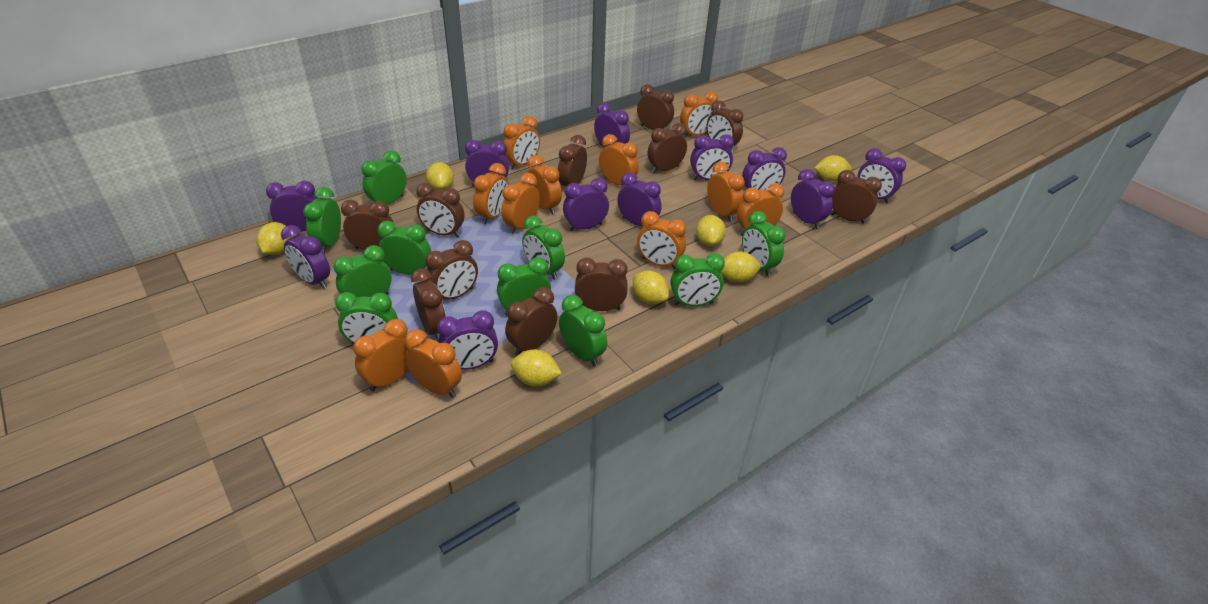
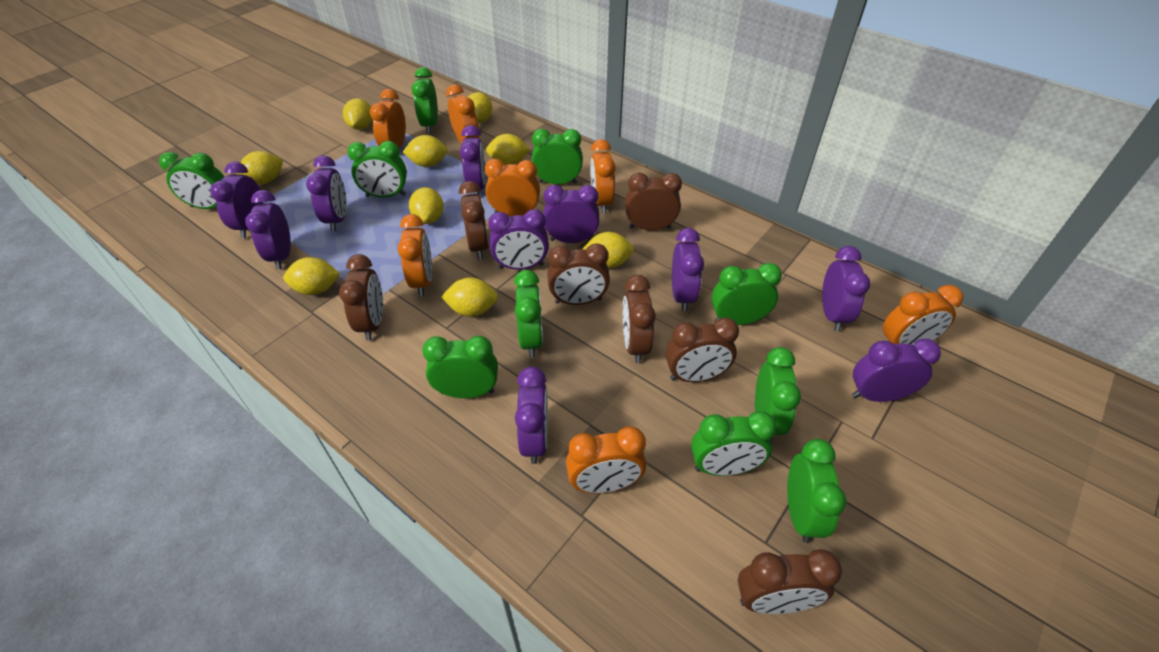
brown clock: [341,200,394,250] [411,268,446,342] [416,183,464,237] [425,240,478,299] [505,287,557,356] [558,135,587,192] [575,258,628,311] [637,84,674,130] [648,123,687,173] [706,101,743,153] [831,170,882,224] = 11 -> [339,254,383,341] [459,181,489,259] [547,243,610,305] [623,275,656,363] [625,173,682,230] [666,317,739,382] [738,549,842,614] = 7
orange clock: [353,319,409,391] [405,329,462,398] [473,163,509,224] [501,173,540,234] [503,116,540,170] [527,155,562,215] [599,134,639,185] [637,211,686,269] [680,91,718,137] [707,162,745,222] [737,183,784,235] = 11 -> [370,89,406,149] [398,214,432,296] [446,85,479,144] [485,159,540,216] [566,427,646,493] [590,139,616,214] [883,285,963,346] = 7
purple clock: [266,181,318,232] [281,225,330,289] [437,310,498,370] [465,140,509,186] [563,178,609,231] [594,102,630,147] [617,172,662,226] [690,134,734,180] [742,147,787,191] [791,169,835,229] [857,148,906,203] = 11 -> [210,161,263,238] [245,190,291,269] [306,155,346,231] [460,125,486,194] [488,209,549,270] [515,366,548,464] [544,185,599,243] [672,228,704,312] [822,246,871,331] [852,339,941,402] = 10
yellow lemon: [256,222,291,255] [426,162,454,191] [511,349,562,387] [633,271,669,304] [696,215,726,246] [721,252,761,283] [815,155,852,182] = 7 -> [236,151,283,184] [283,257,340,295] [343,98,373,130] [403,135,448,167] [409,187,444,224] [441,277,498,317] [468,92,492,123] [486,134,531,165] [583,232,634,268] = 9

